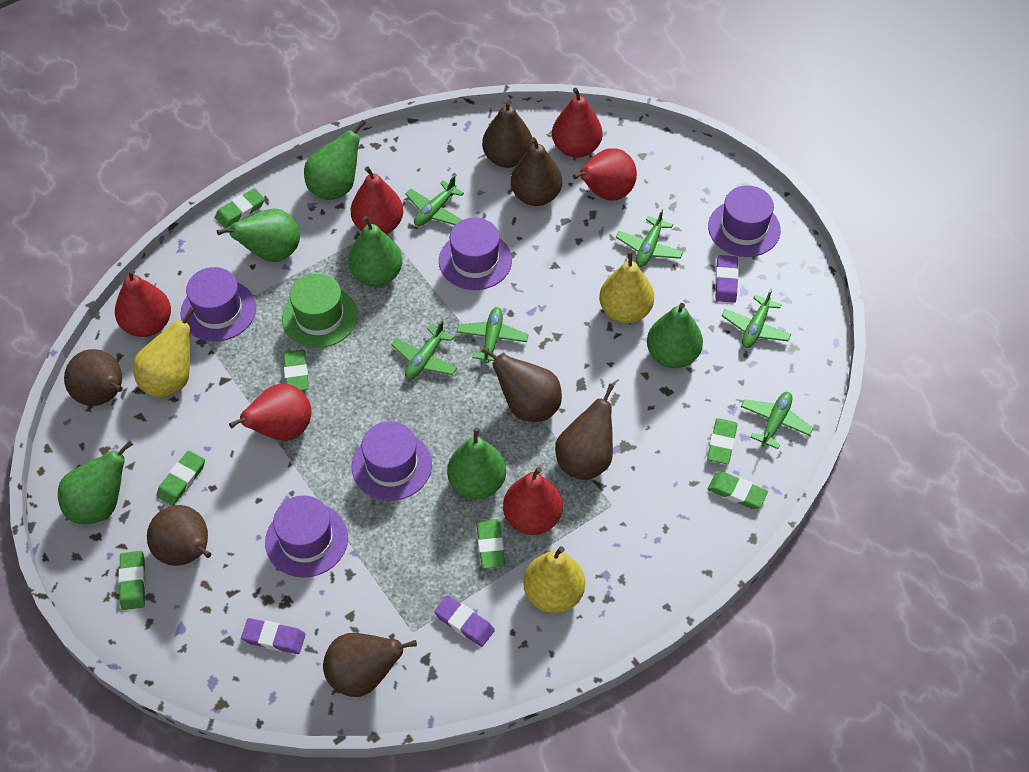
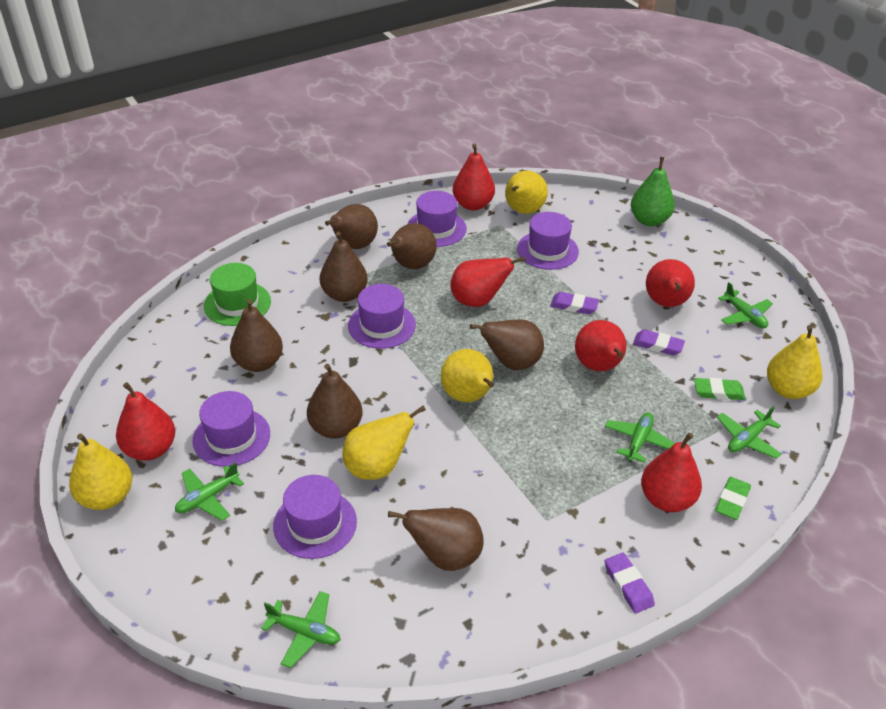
green eraser: [119,551,146,610] [156,451,205,506] [215,188,265,228] [283,350,309,391] [476,519,505,569] [707,418,738,464] [707,472,768,509] = 7 -> [694,378,745,400] [715,477,751,520] = 2
green pear: [58,440,133,524] [217,208,300,262] [304,120,366,200] [348,216,402,286] [447,428,506,499] [647,303,703,368] = 6 -> [631,157,675,226] = 1
green plane: [391,320,457,380] [405,175,464,226] [457,307,529,364] [616,209,683,267] [721,288,791,348] [741,392,813,449] = 6 -> [175,462,244,521] [261,591,340,668] [605,413,675,463] [717,406,782,459] [718,282,773,329] = 5
yellow pear: [133,307,195,398] [523,546,585,613] [599,251,654,323] = 3 -> [69,434,132,510] [342,405,426,480] [441,349,494,402] [505,171,548,214] [767,325,822,399] = 5

